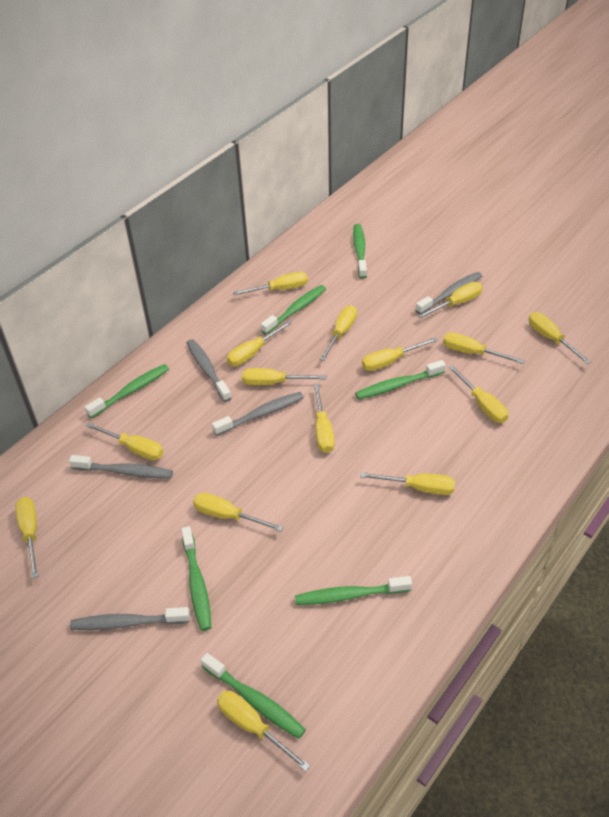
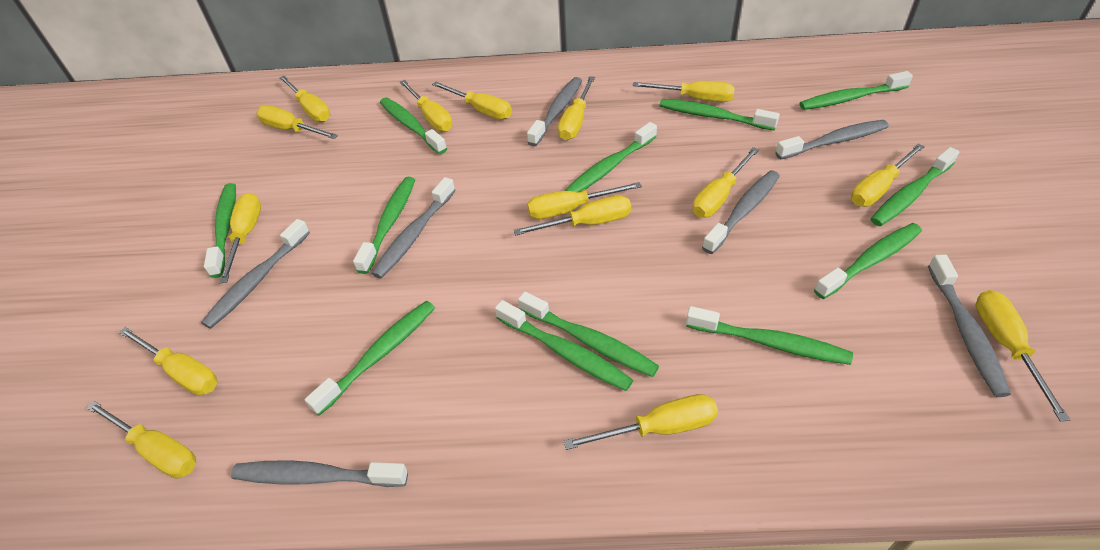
green toothbrush: [84,364,169,418] [181,526,211,631] [201,653,306,739] [261,285,326,335] [295,576,412,605] [353,224,367,279] [355,360,446,400] = 7 -> [204,183,236,278] [305,301,435,416] [353,177,415,274] [380,97,447,154] [495,300,633,391] [518,292,659,377] [565,122,657,192] [659,99,780,130] [686,306,853,365] [799,71,913,110] [814,223,922,299] [871,147,959,226] = 12
grey toothbrush: [69,455,173,479] [70,607,190,630] [187,339,231,402] [212,392,304,436] [416,272,482,314] = 5 -> [201,219,310,329] [231,460,408,487] [371,177,455,279] [527,77,582,146] [702,170,780,254] [775,120,889,159] [928,254,1011,397] = 7

